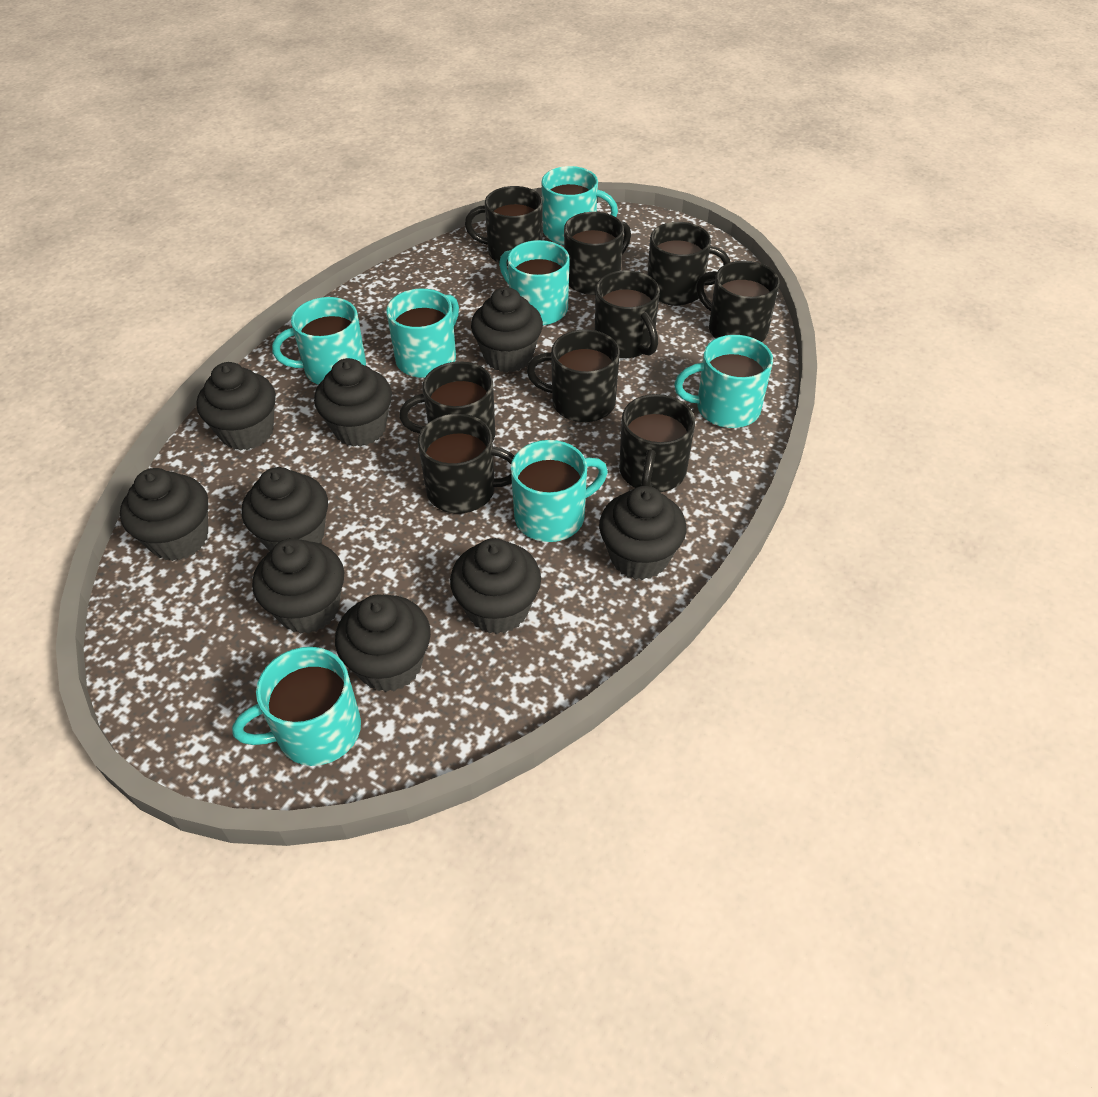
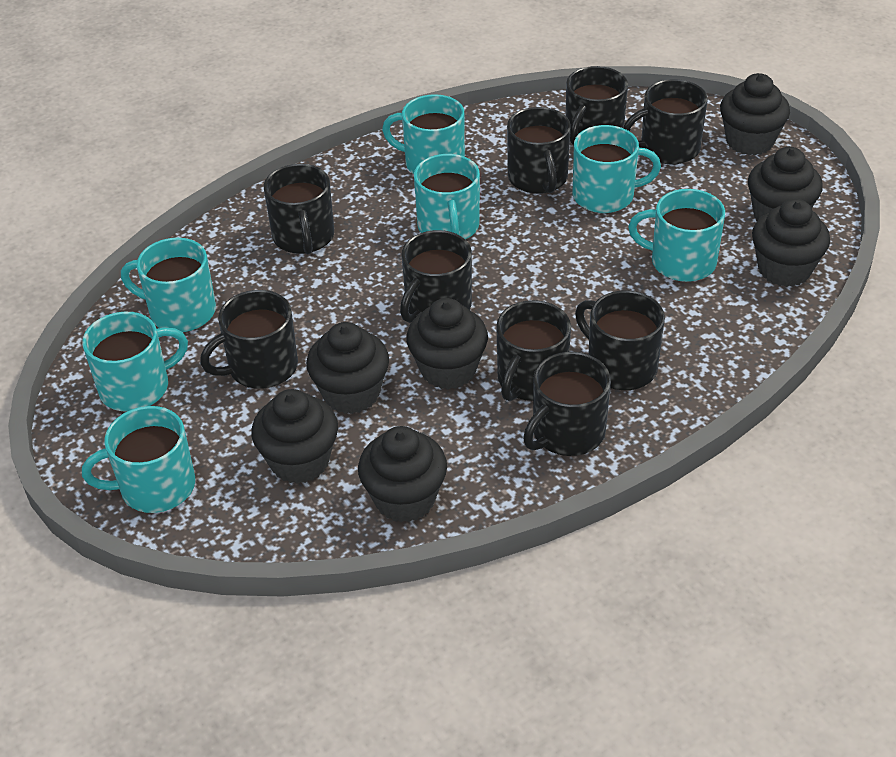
black cupcake: [120,468,208,561] [197,362,276,451] [242,467,328,551] [252,538,344,634] [314,358,392,447] [335,594,431,692] [450,538,541,634] [471,287,543,372] [599,486,687,580] = 9 -> [251,389,338,484] [306,322,389,414] [358,426,447,522] [406,298,488,389] [720,73,790,155] [748,147,823,221] [752,199,830,287] = 7

